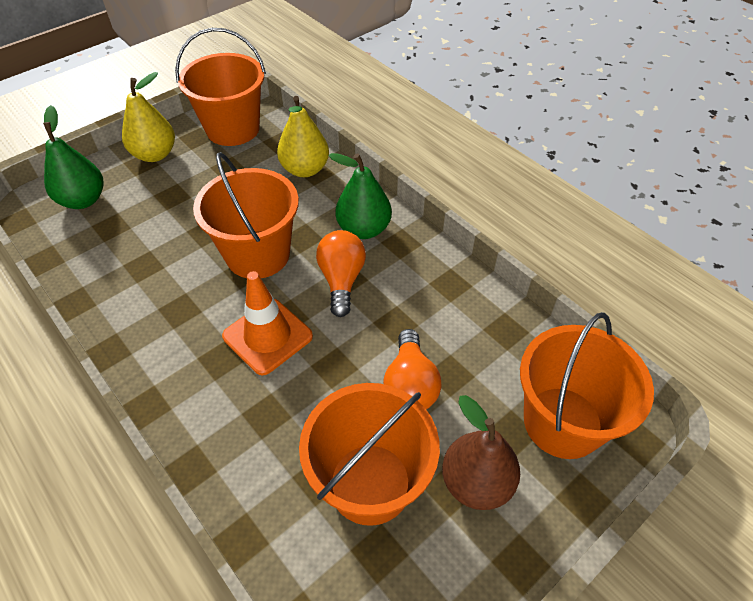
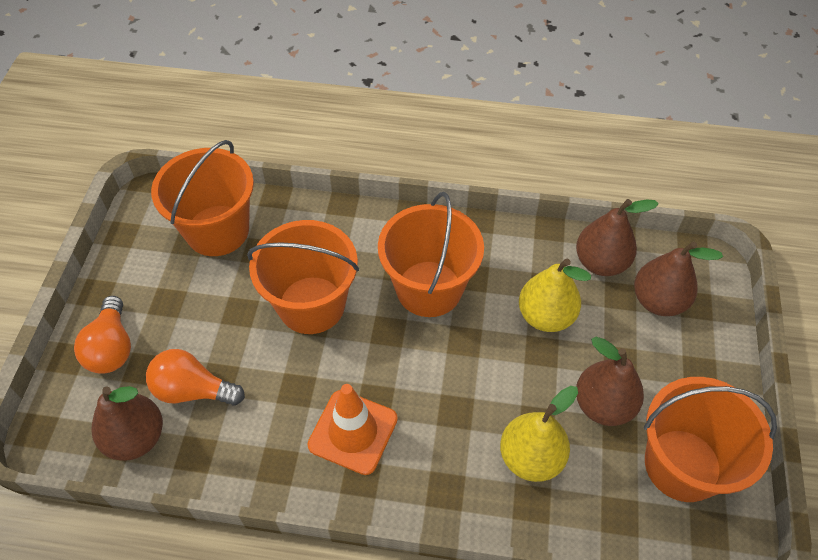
brown pear: [442,395,520,510] = 1 -> [92,386,163,461] [576,199,659,276] [576,337,644,426] [634,241,723,316] = 4
green pear: [43,105,103,209] [329,153,392,239] = 2 -> none = 0

